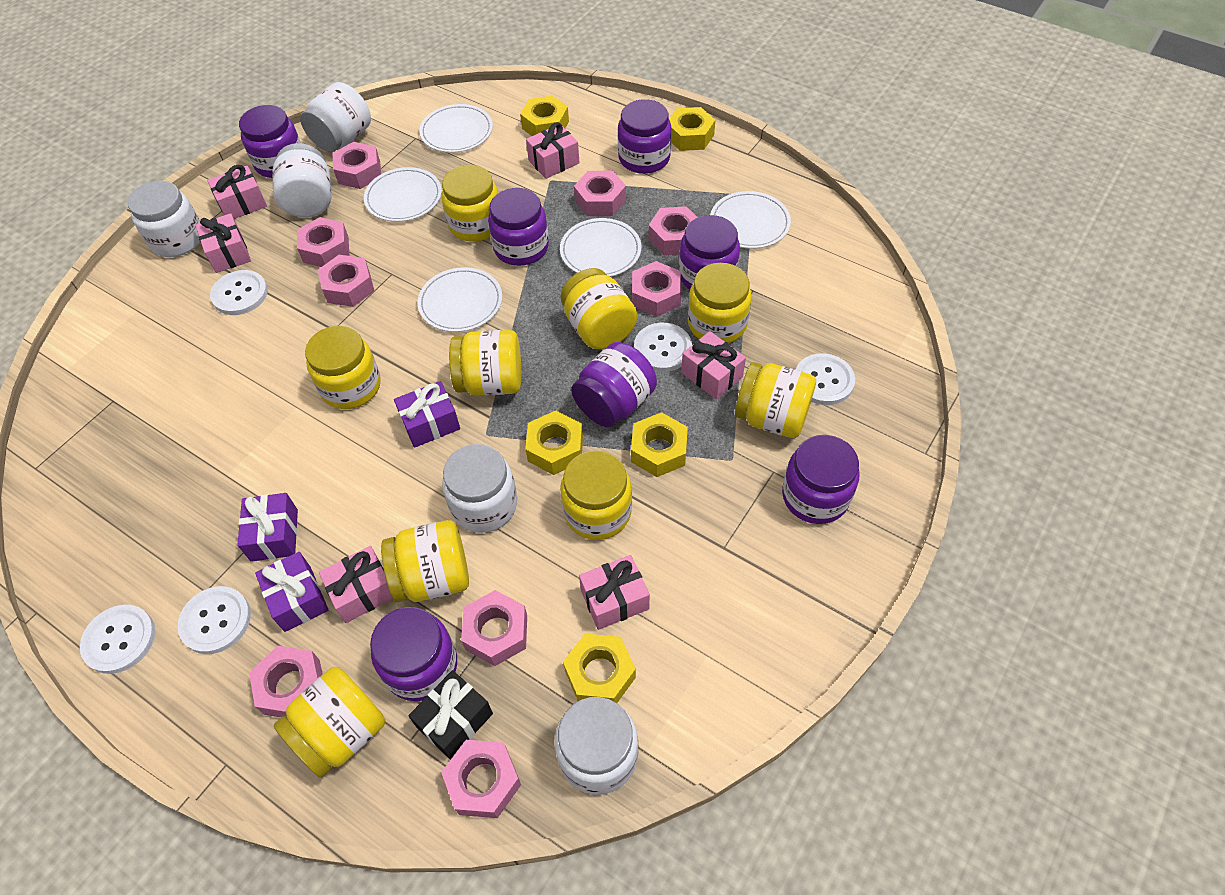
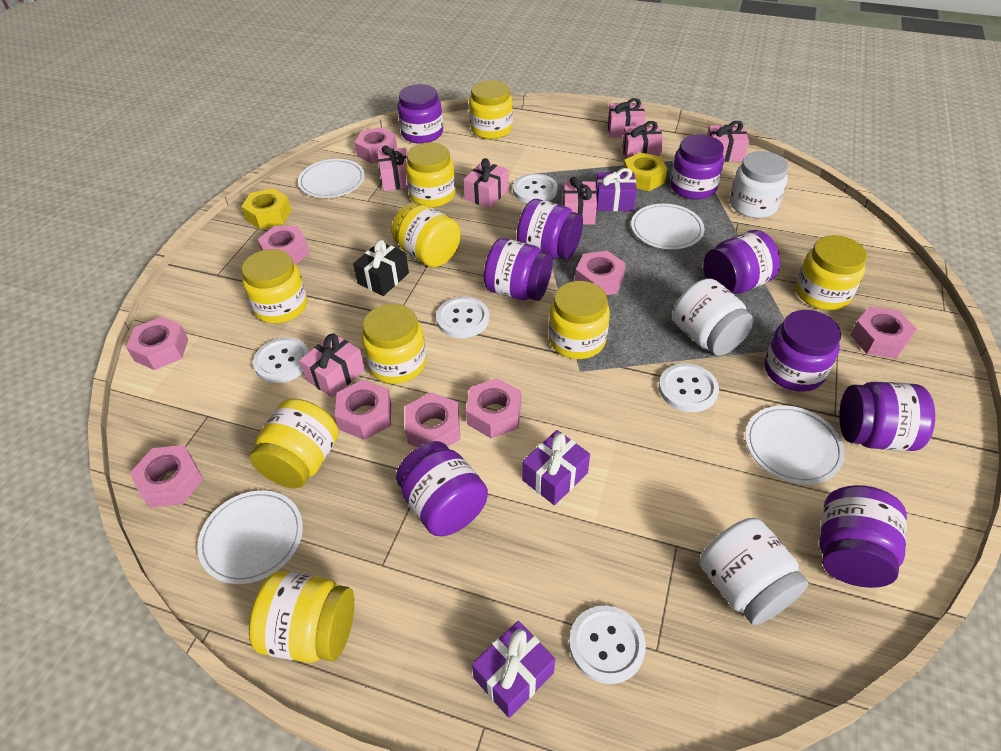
pink gift: [196,213,251,273] [207,165,267,219] [319,546,393,623] [526,122,579,179] [579,555,650,630] [681,331,746,400] = 6 -> [299,333,365,398] [377,145,408,191] [463,158,509,208] [563,177,597,225] [608,98,645,138] [622,121,664,159] [707,121,749,162] = 7
purple jar: [239,105,301,178] [370,607,457,701] [488,188,549,266] [571,342,657,427] [618,99,672,174] [679,215,740,289] [782,435,860,524] = 7 -> [396,441,488,536] [398,84,443,144] [484,238,553,301] [517,199,583,259] [670,134,724,200] [703,230,780,294] [764,310,841,392] [819,485,907,588] [839,382,935,451] = 9
white jar: [128,181,200,257] [272,143,331,217] [300,82,371,152] [442,444,517,533] [555,697,638,795] = 5 -> [673,278,754,356] [700,518,809,625] [730,151,788,218] = 3
white plate: [364,167,442,222] [417,267,502,332] [419,104,493,153] [560,218,641,277] [710,191,791,249] = 5 -> [197,490,303,584] [298,159,365,198] [631,204,704,249] [745,406,845,484] = 4
yellow nut: [520,96,569,136] [525,411,583,475] [563,634,636,703] [631,412,688,477] [669,107,715,151] = 5 -> [241,188,292,229] [623,152,667,191] = 2

